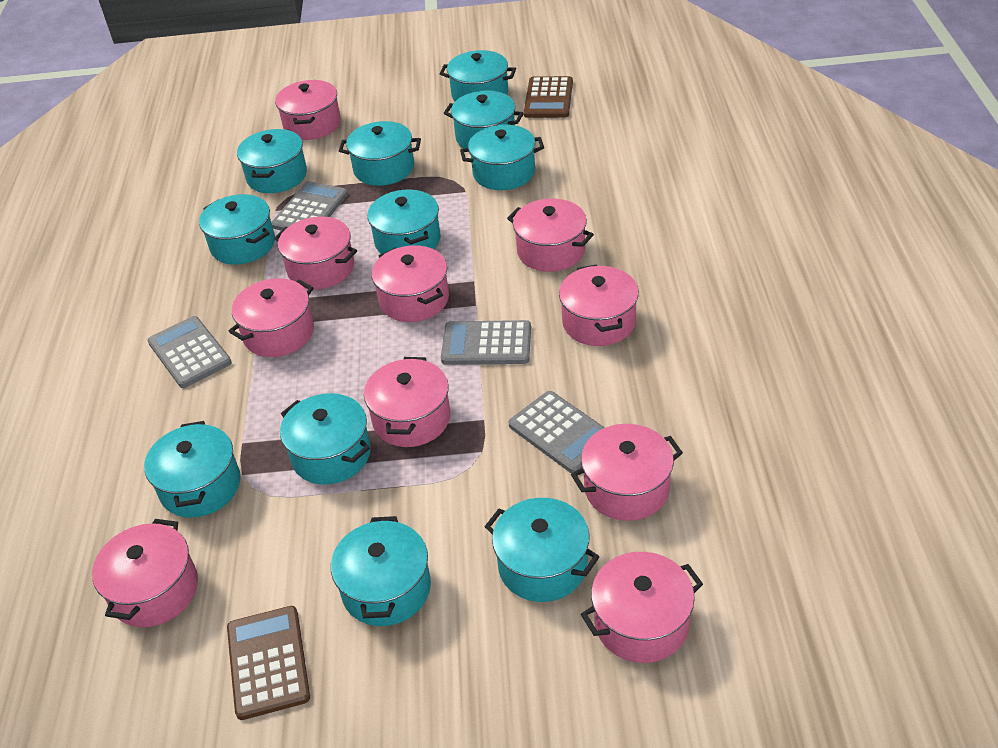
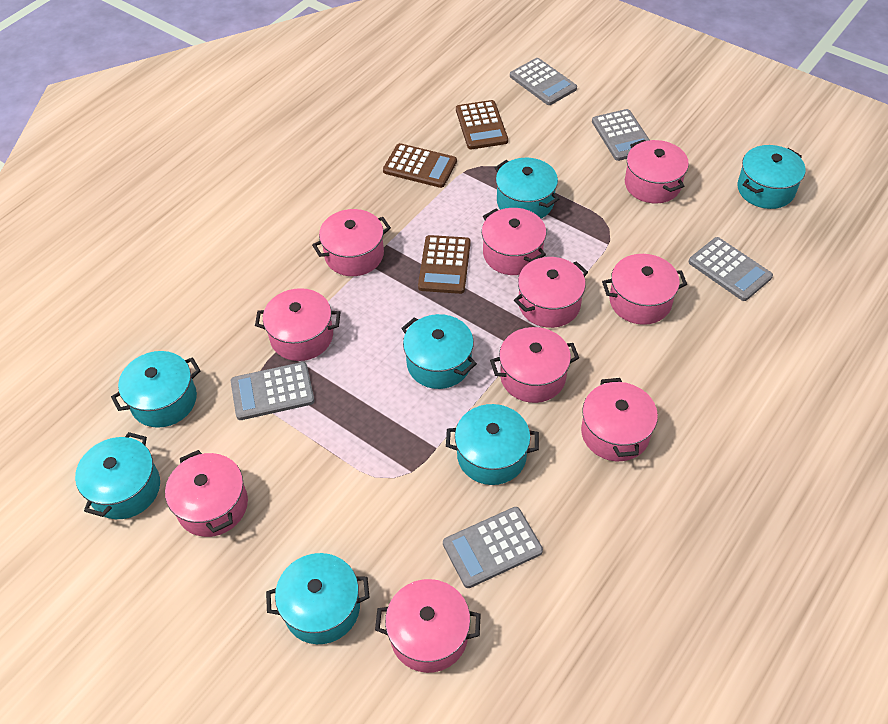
brown calculator: [227,606,310,720] [524,76,573,118] = 2 -> [383,143,457,188] [418,235,471,294] [456,100,508,149] = 3
grey calculator: [147,316,232,388] [271,181,348,231] [441,320,531,365] [508,391,605,473] = 4 -> [231,362,315,420] [443,507,543,588] [510,58,577,105] [592,109,649,161] [689,237,773,301] = 5
turquoise pot: [144,421,241,518] [199,194,275,265] [237,129,307,193] [280,393,371,485] [331,516,431,626] [339,121,421,186] [367,190,441,254] [440,50,516,101] [444,90,524,148] [460,125,544,190] [485,498,599,602] = 11 -> [75,432,160,519] [111,351,201,428] [266,553,370,644] [401,314,477,389] [446,404,539,485] [495,158,559,219] [737,145,806,209] = 7

